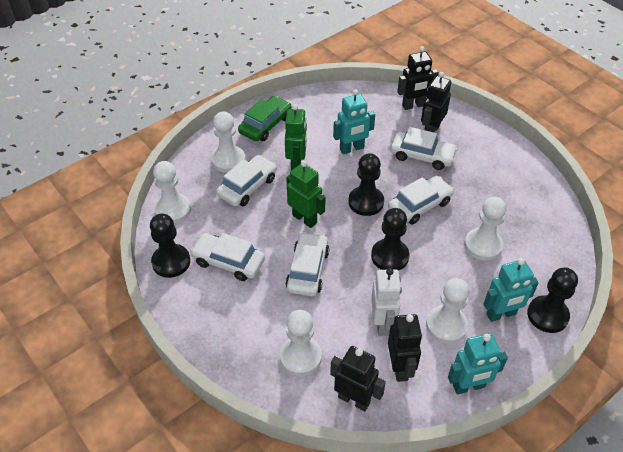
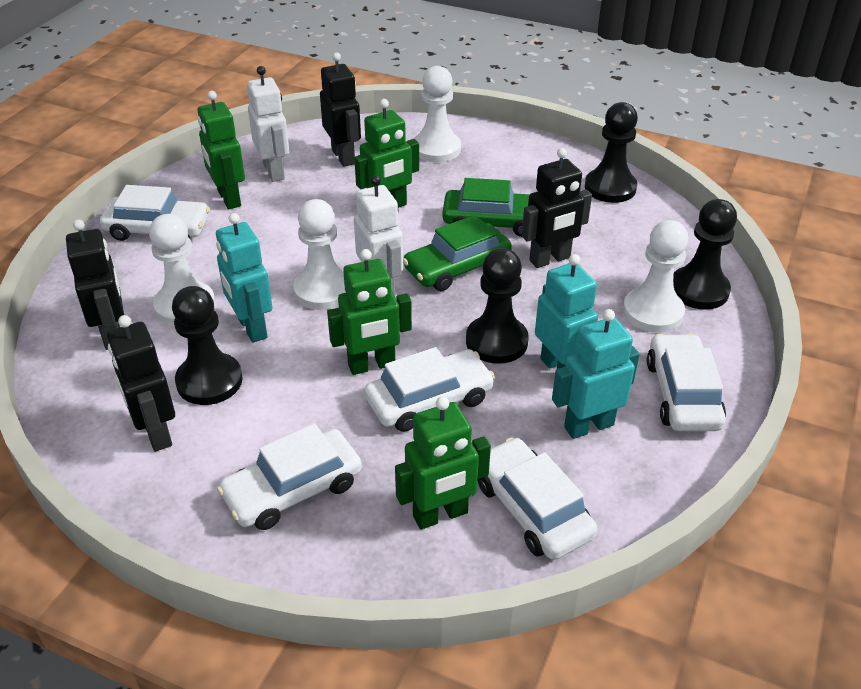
green car: [238,96,292,141] = 1 -> [403,215,512,291] [442,178,530,237] = 2
green robot: [285,104,307,171] [286,161,326,228] = 2 -> [197,91,245,209] [327,249,412,375] [354,99,419,208] [395,397,491,530] = 4
white pawn: [153,161,191,223] [211,111,245,173] [280,310,322,376] [426,278,469,344] [464,197,506,260] = 5 -> [149,214,216,326] [293,199,346,310] [414,66,461,162] [623,220,689,333] = 4
white robot: [371,268,402,336] = 1 -> [247,66,289,182] [354,175,403,296] = 2

